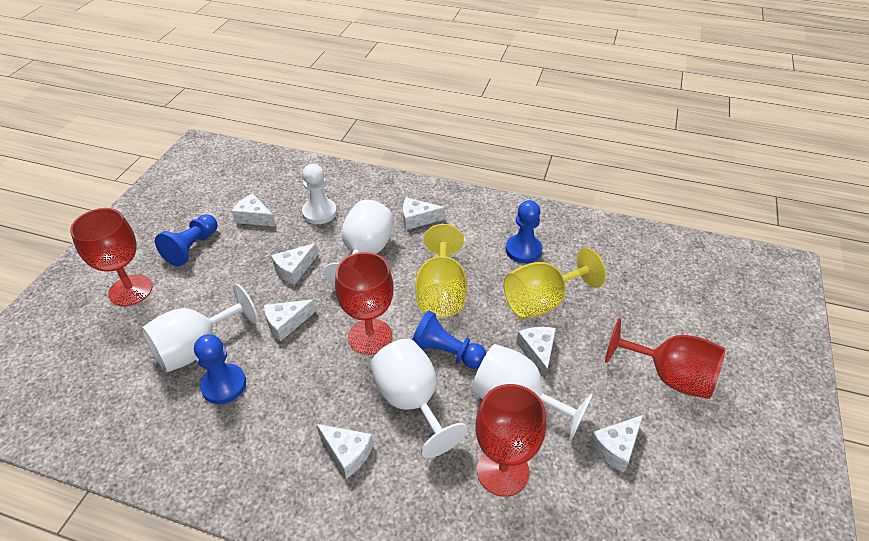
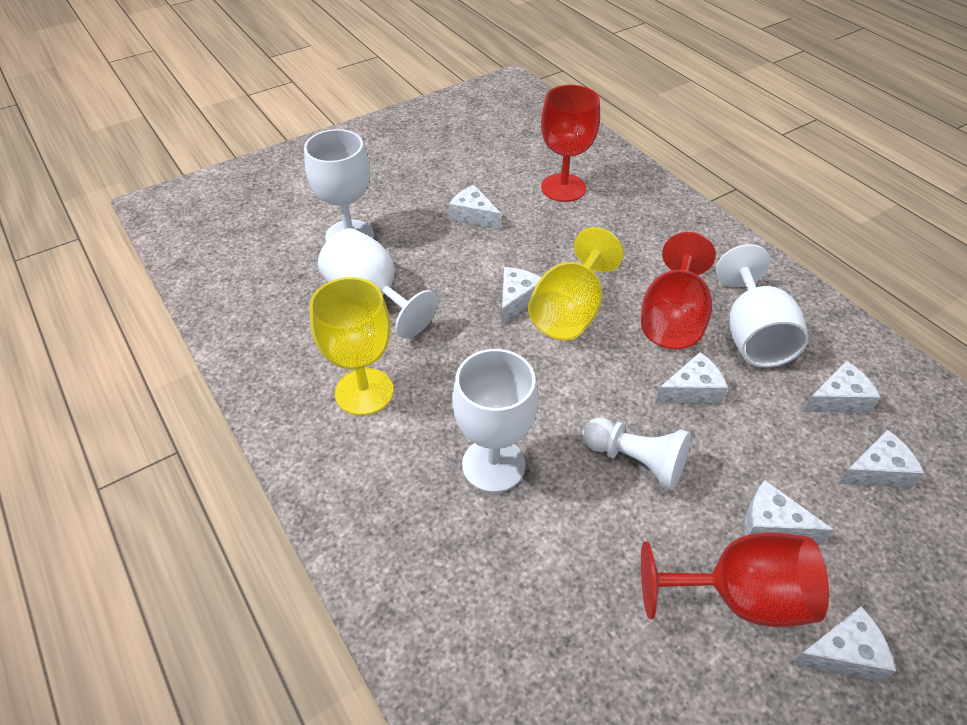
blue pawn: [155,214,217,266] [194,334,246,404] [412,311,486,369] [506,200,542,263] = 4 -> none = 0
red goblet: [70,208,153,306] [335,252,394,355] [476,384,546,497] [605,318,725,399] = 4 -> [541,85,600,202] [641,232,716,349] [641,532,829,627] = 3

